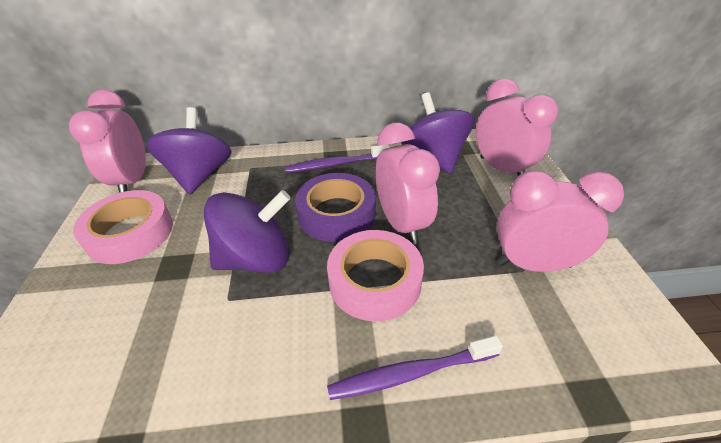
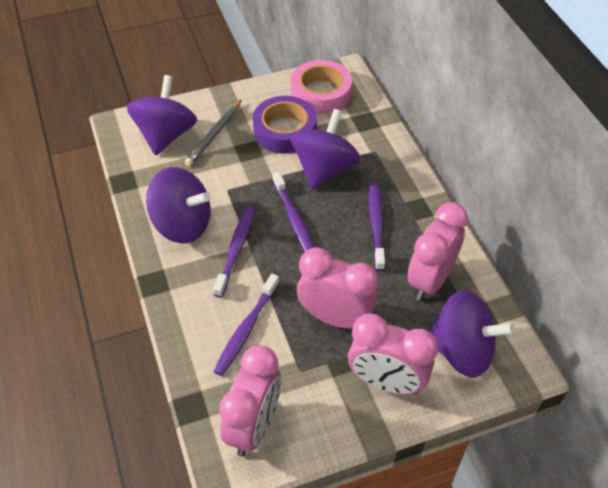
grey pencil: none = 0 -> [185,100,241,166] = 1
pink tape: [73,190,173,264] [327,230,424,321] = 2 -> [291,60,352,114] = 1
purple spinning top: [146,107,231,194] [204,190,291,273] [401,92,475,174] = 3 -> [127,75,197,155] [146,167,211,244] [291,109,360,190] [429,290,515,378] = 4
purple toothbrush: [285,145,390,173] [327,336,503,400] = 2 -> [213,207,255,298] [213,274,279,376] [272,172,314,252] [369,182,385,271] = 4

